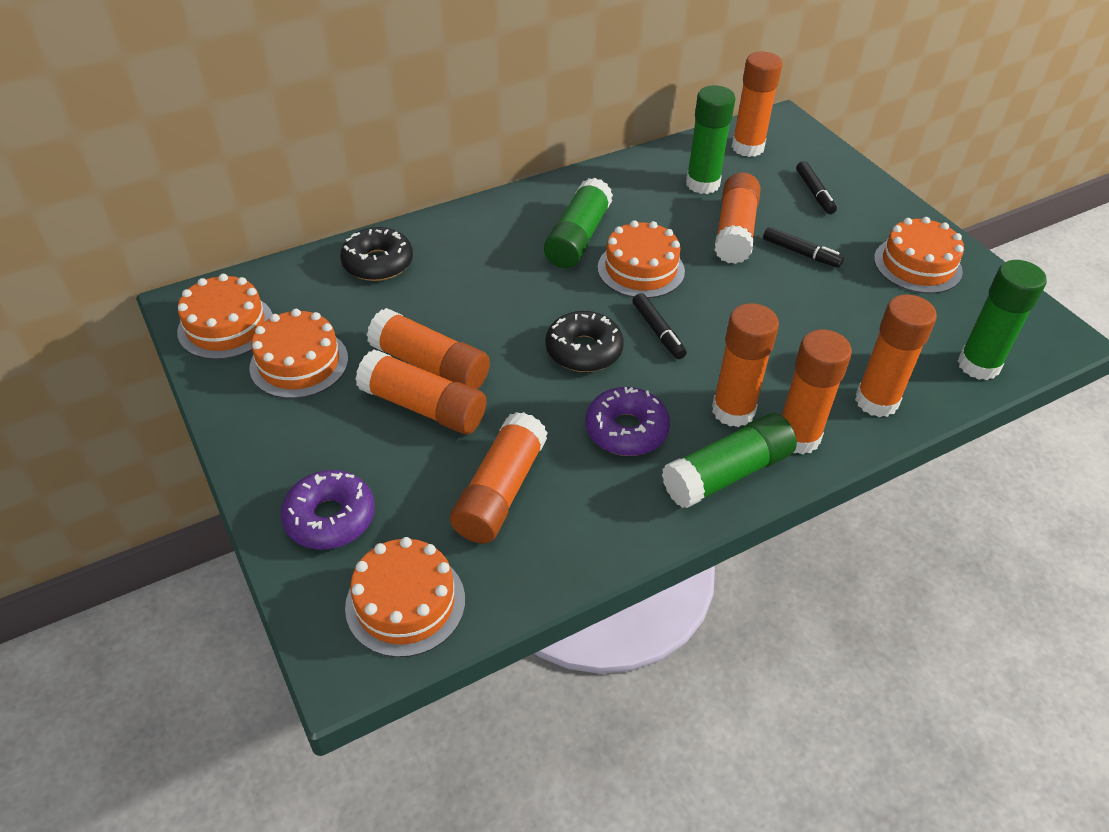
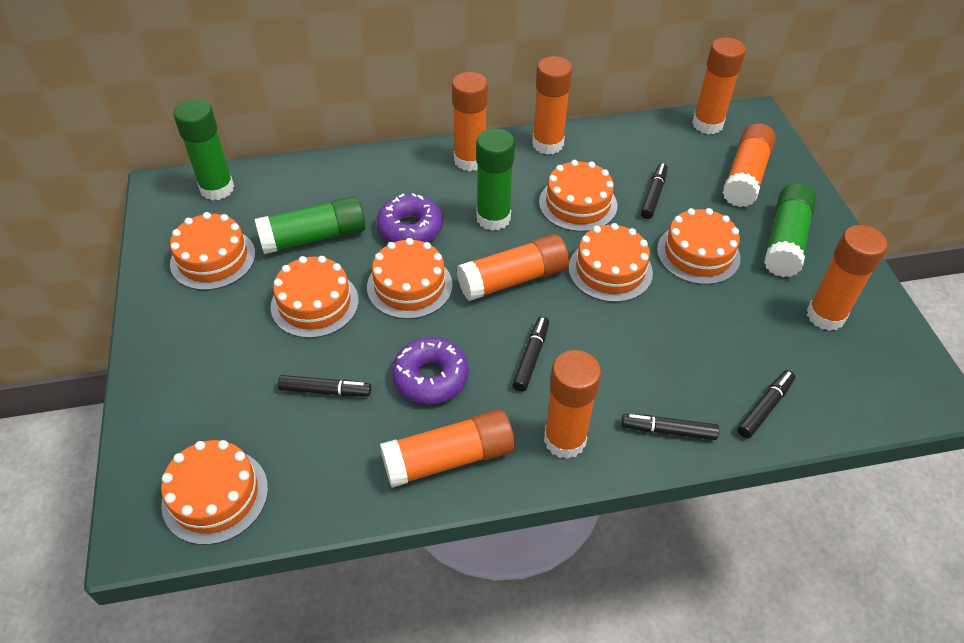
black donut: [340,227,413,281] [545,311,624,372] = 2 -> none = 0
black marker: [632,293,687,359] [763,227,844,268] [796,161,837,214] = 3 -> [278,375,371,396] [512,316,549,392] [621,414,719,440] [641,163,668,219] [737,370,795,438] = 5
orange cake: [177,274,272,360] [249,309,348,399] [345,537,465,657] [598,220,685,298] [874,217,964,294] = 5 -> [161,440,268,545] [170,212,255,290] [271,256,359,338] [367,238,453,319] [539,160,617,232] [569,223,653,302] [657,208,741,285] = 7

